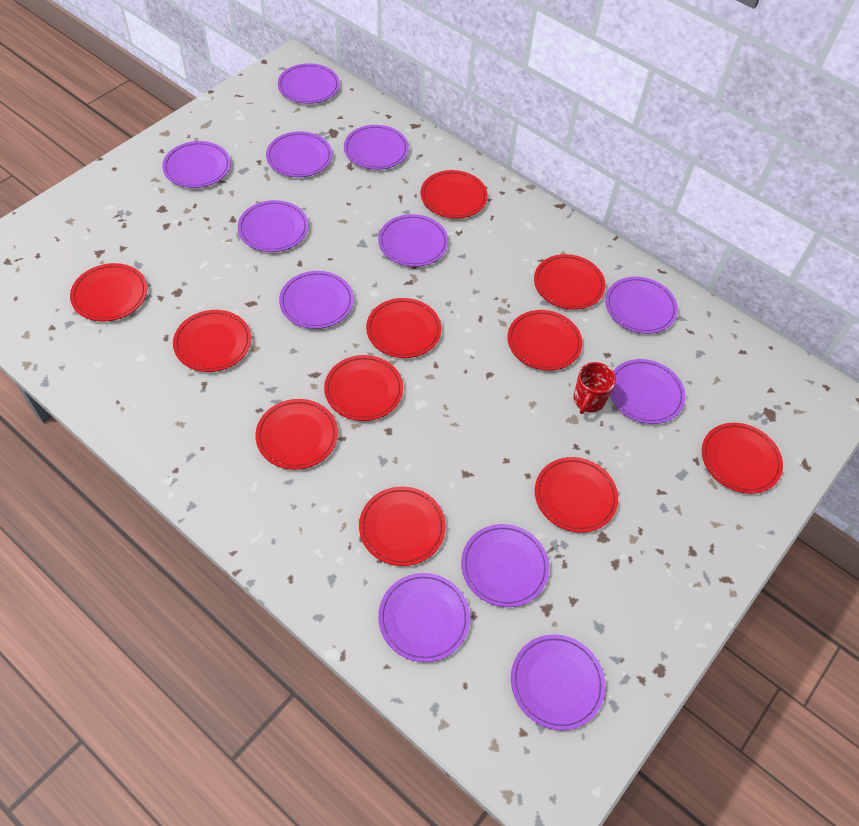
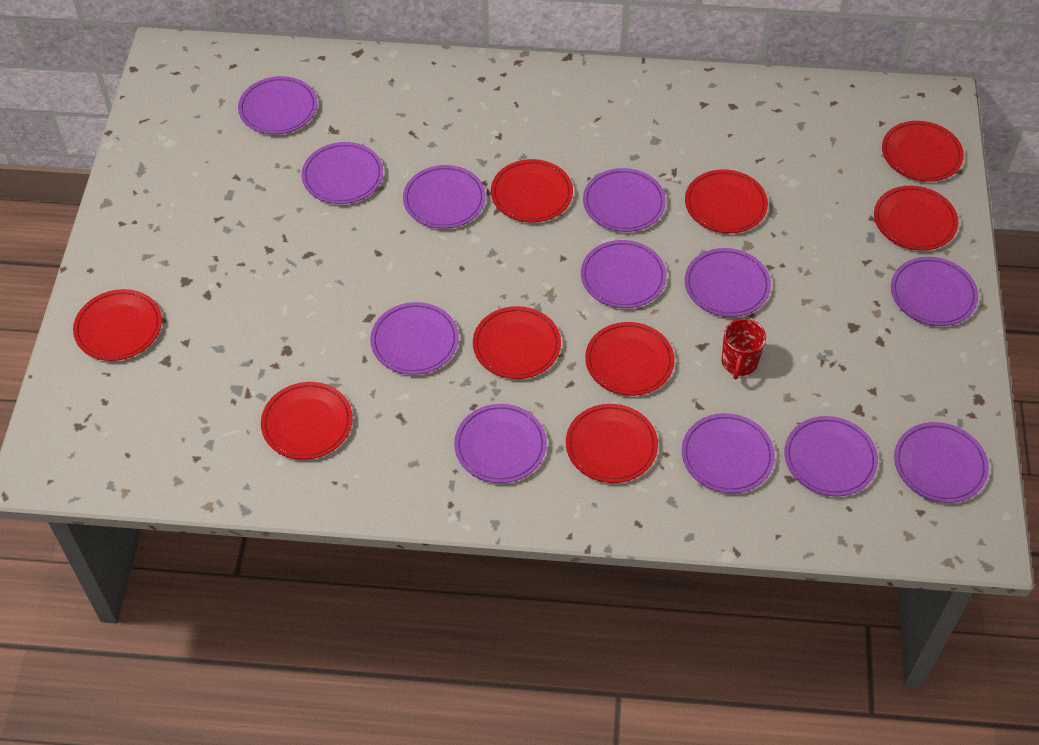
red plate: [70,263,147,322] [173,310,251,372] [255,399,338,470] [324,355,403,421] [359,486,446,566] [366,298,441,358] [421,170,488,219] [507,310,582,371] [534,254,606,310] [535,457,618,533] [702,423,783,494] = 11 -> [73,289,162,361] [261,382,353,460] [473,306,561,379] [491,159,573,222] [566,404,658,483] [585,322,675,396] [685,169,768,233] [874,186,958,250] [882,121,964,182] = 9

